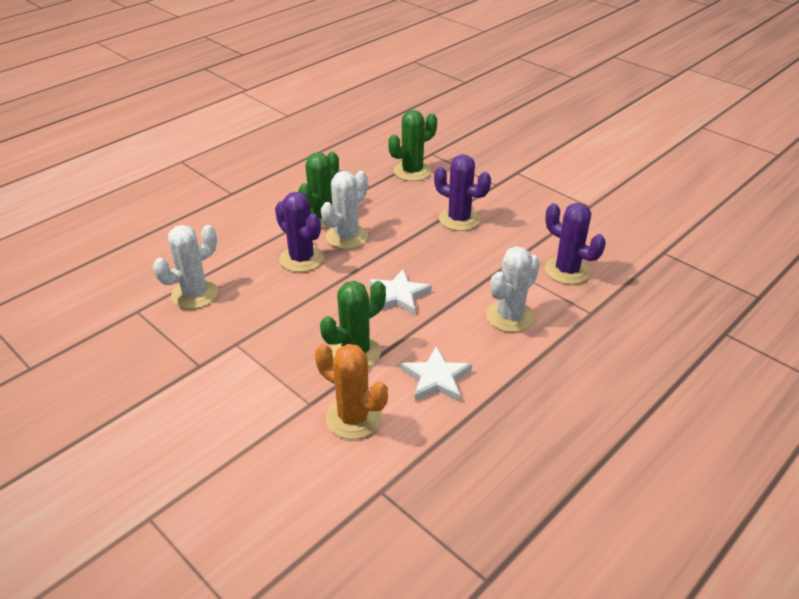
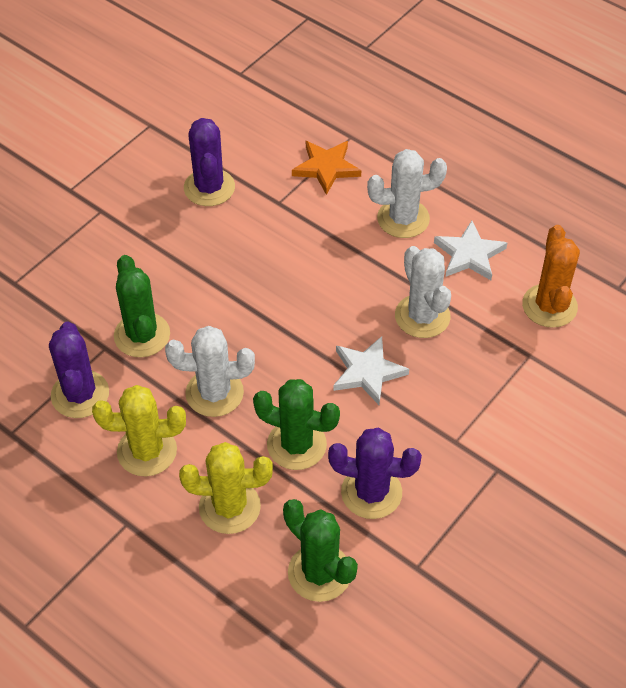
orange star: none = 0 -> [292,141,361,195] = 1
yellow cactus: none = 0 -> [92,385,186,477] [179,442,273,534] = 2

